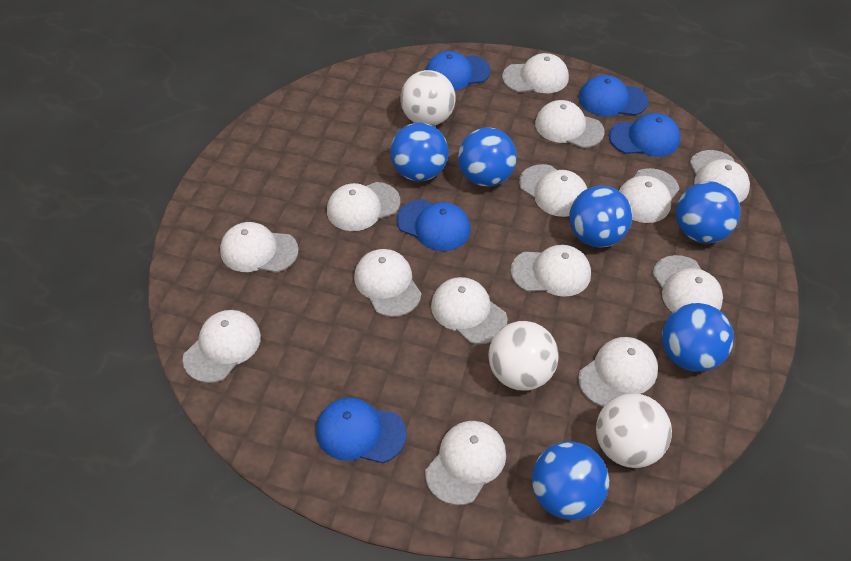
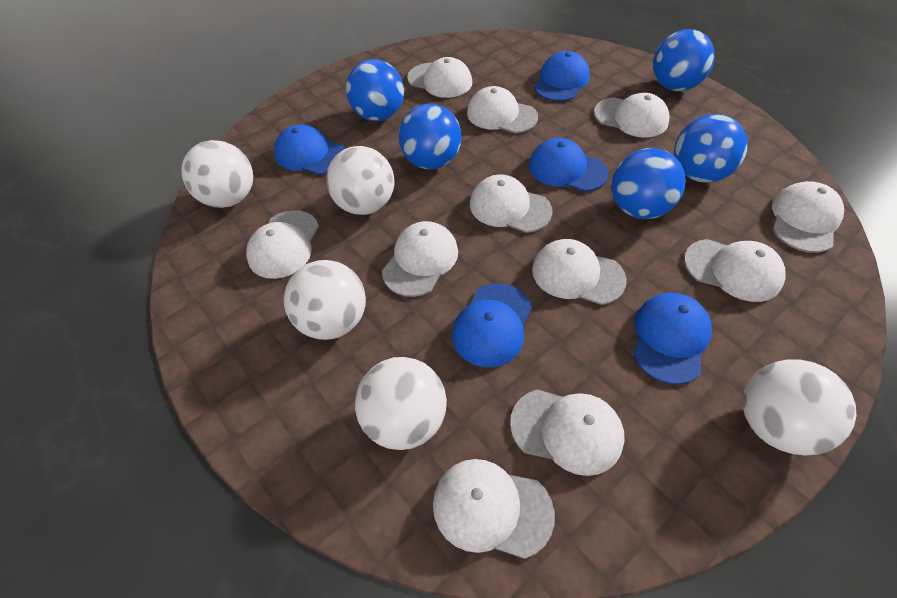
blue ball: [390,123,449,182] [458,128,517,187] [532,441,609,520] [569,185,632,248] [662,303,734,372] [676,181,740,243] = 6 -> [346,59,404,121] [399,103,462,170] [611,148,686,219] [653,29,715,91] [674,114,748,183] = 5
white ball: [400,70,455,126] [489,321,559,391] [596,393,672,468] = 3 -> [181,140,253,208] [284,260,366,340] [326,146,394,215] [355,357,447,450] [743,359,857,456] = 5
white cap: [183,310,261,383] [220,222,299,273] [327,182,400,231] [354,249,422,317] [425,421,506,505] [431,277,507,344] [502,53,569,93] [511,245,591,297] [519,164,587,217] [535,100,605,148] [578,337,658,407] [619,168,679,223] [652,255,723,313] [690,150,750,203] = 14 -> [246,210,319,279] [382,221,458,297] [407,57,472,98] [433,459,555,559] [467,86,538,134] [470,175,553,233] [510,389,625,476] [532,239,627,305] [594,93,670,137] [684,239,786,302] [772,181,844,253] = 11

